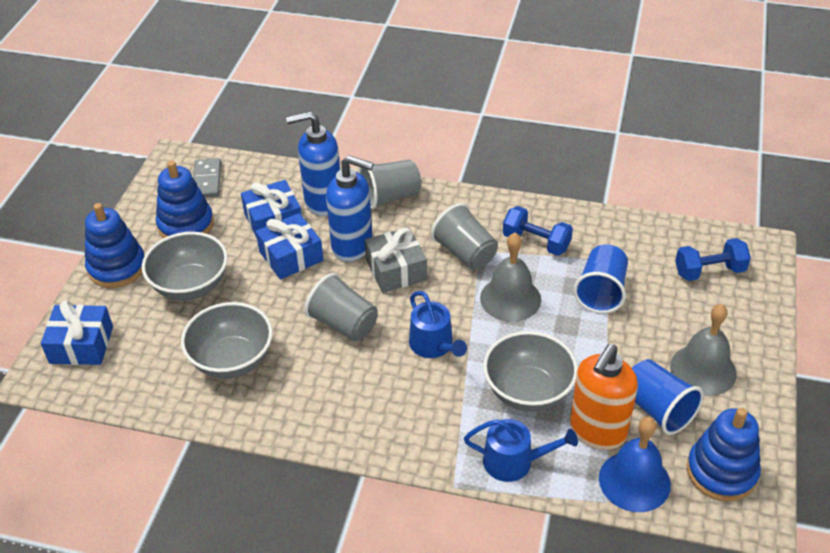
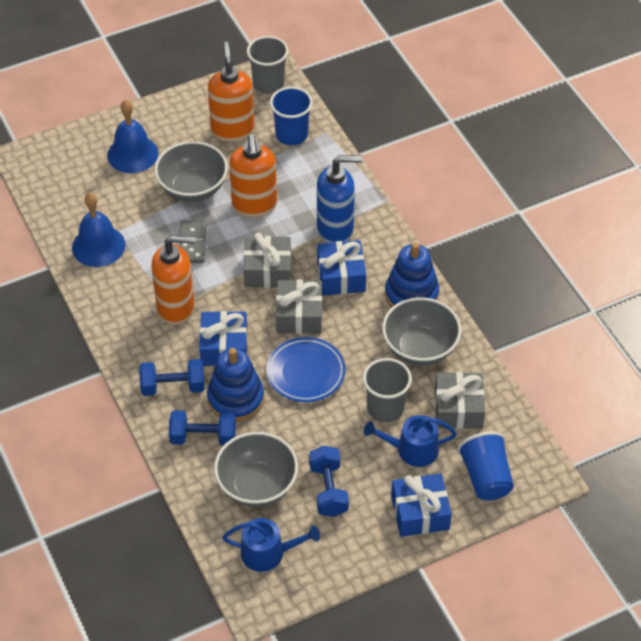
blue bell: [599,417,671,512] = 1 -> [72,193,125,267] [107,100,158,173] = 2
blue dumbbell: [503,206,573,256] [675,238,751,281] = 2 -> [139,359,205,396] [169,410,236,446] [309,446,349,517] = 3
blue plate: none = 0 -> [267,337,346,402] = 1
blue soap dispenser: [286,111,340,216] [326,155,374,262] = 2 -> [317,155,362,243] = 1
blue stacking toy: [85,203,144,288] [156,161,214,238] [687,408,761,502] = 3 -> [207,348,264,422] [385,242,439,308] = 2
grey bell: [480,233,541,322] [670,304,737,396] = 2 -> none = 0
grey cup: [305,273,378,341] [358,160,421,209] [431,203,498,270] = 3 -> [247,36,289,93] [363,358,412,422] = 2
grey gift: [365,227,427,293] = 1 -> [244,233,291,288] [276,280,322,334] [435,372,485,429] = 3
orange soap dispenser: [570,344,638,450] = 1 -> [151,235,195,325] [208,42,254,142] [229,134,277,217] = 3

